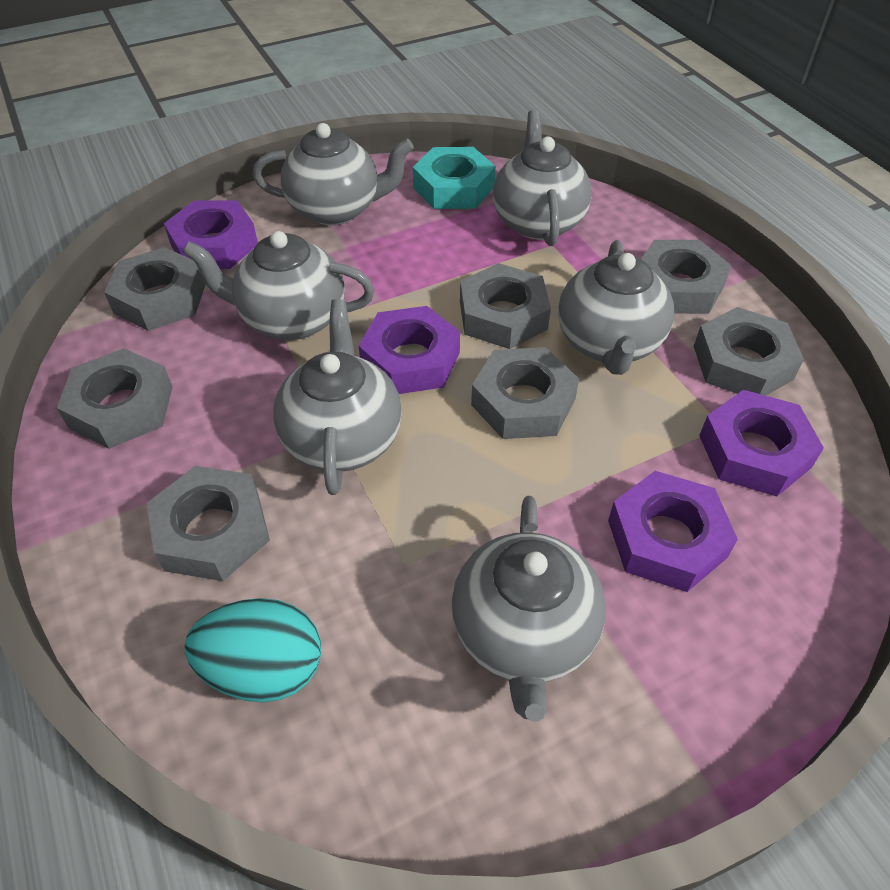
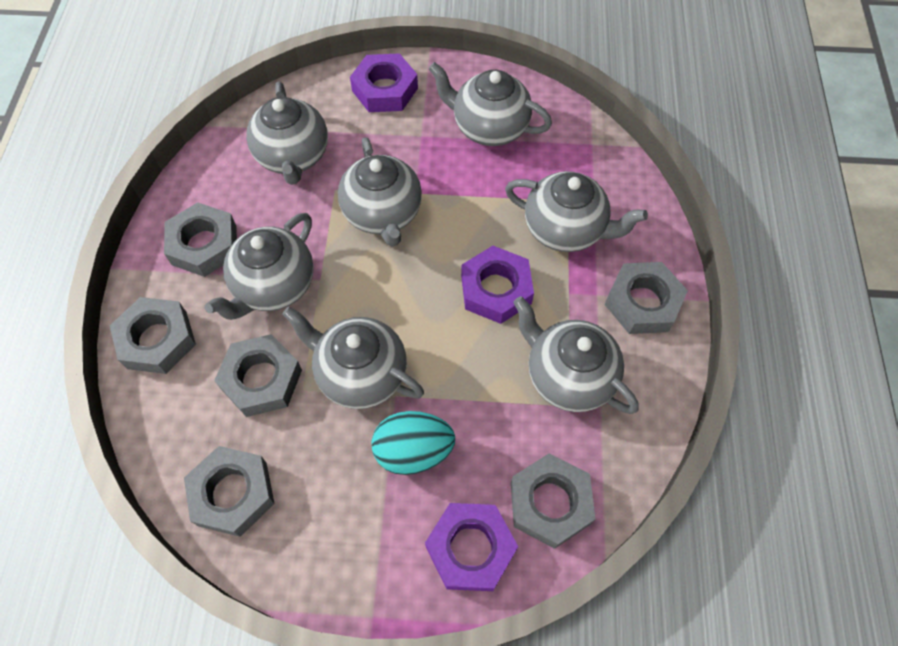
grey nut: [57,348,173,449] [104,247,206,331] [147,466,270,581] [460,263,551,349] [471,347,579,439] [641,240,732,314] [694,307,804,396] = 7 -> [110,297,196,374] [164,202,237,277] [184,446,274,537] [214,334,302,417] [511,453,595,549] [605,262,688,334] = 6
grey teapot: [183,231,375,340] [253,123,414,225] [273,299,402,495] [452,496,606,722] [493,110,592,246] [558,240,674,375] = 6 -> [205,213,314,320] [246,81,328,185] [282,307,424,409] [338,137,422,246] [428,62,552,146] [505,171,648,252] [513,296,639,414] = 7
purple nut: [164,200,258,269] [359,306,460,394] [608,471,738,592] [699,390,824,497] = 4 -> [350,53,418,112] [425,503,518,591] [461,246,534,324] = 3
turquoise nut: [413,147,496,209] = 1 -> none = 0

